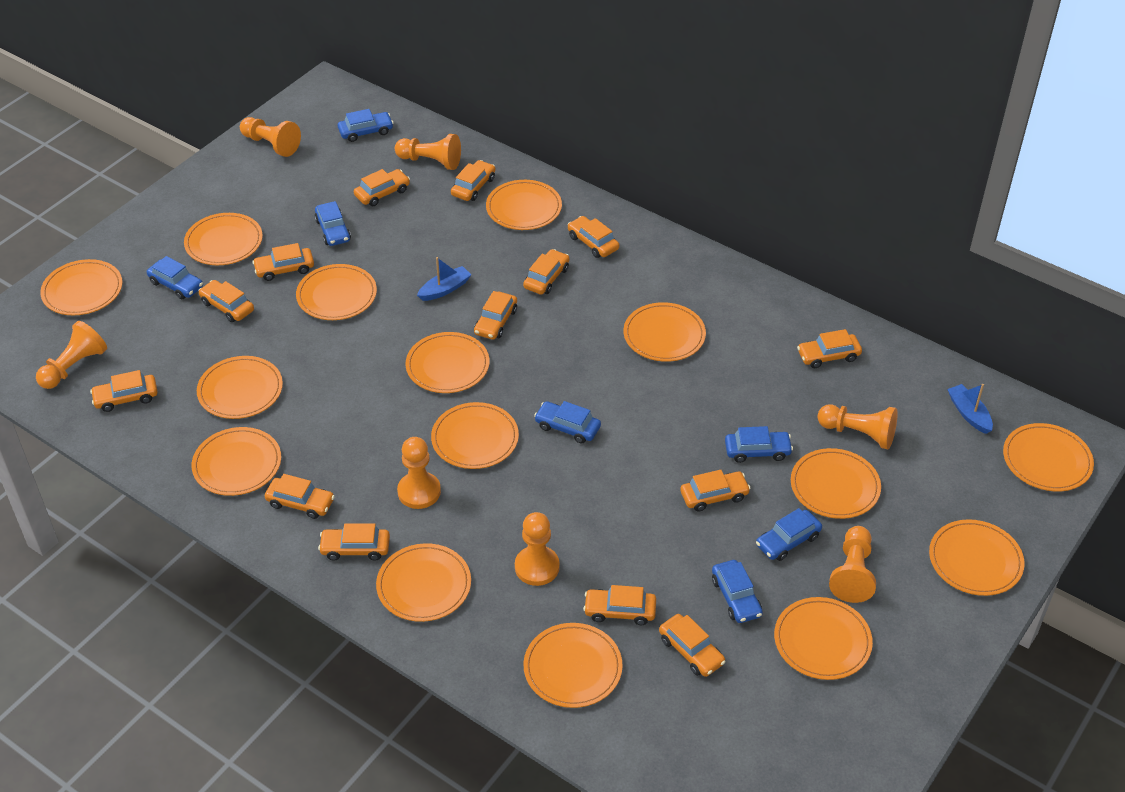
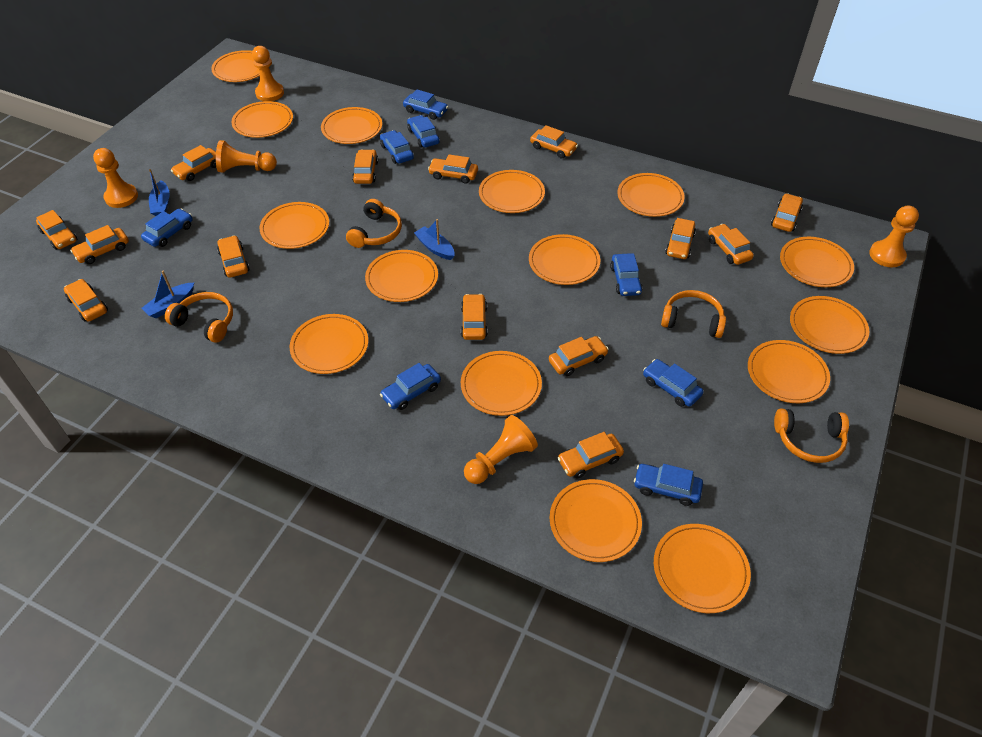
blue boat: [417,257,471,301] [947,384,993,434] = 2 -> [141,271,194,318] [149,169,170,216] [414,219,455,260] = 3
blue car: [147,256,203,299] [314,201,351,246] [338,109,394,142] [534,401,601,444] [712,560,763,623] [725,426,793,463] [756,508,822,561] = 7 -> [141,209,193,247] [380,130,414,164] [380,363,441,410] [403,90,448,120] [407,115,440,148] [610,253,643,296] [634,464,703,506] [643,359,704,407] = 8
orange headphones: none = 0 -> [165,292,233,343] [346,199,402,248] [661,290,726,338] [774,409,849,463] = 4
orange pawn: [36,321,107,389] [240,117,301,157] [395,134,461,170] [397,437,441,509] [515,512,560,586] [817,404,898,449] [829,526,876,603] = 7 -> [93,148,138,208] [216,140,277,173] [252,46,284,101] [464,415,538,484] [869,206,919,267] = 5

